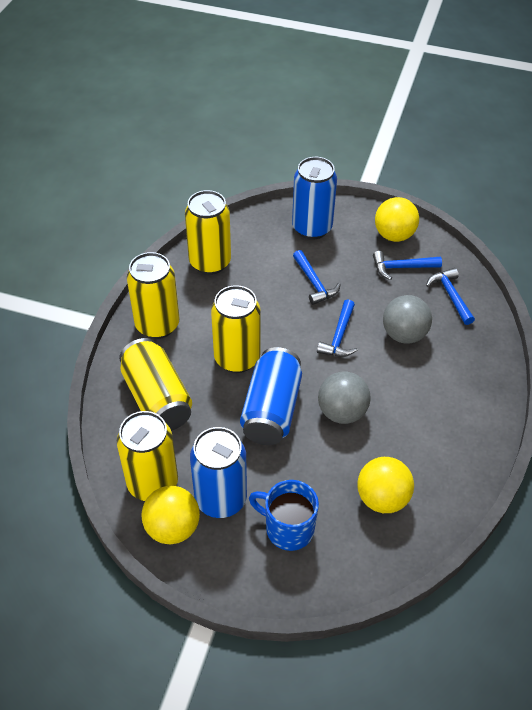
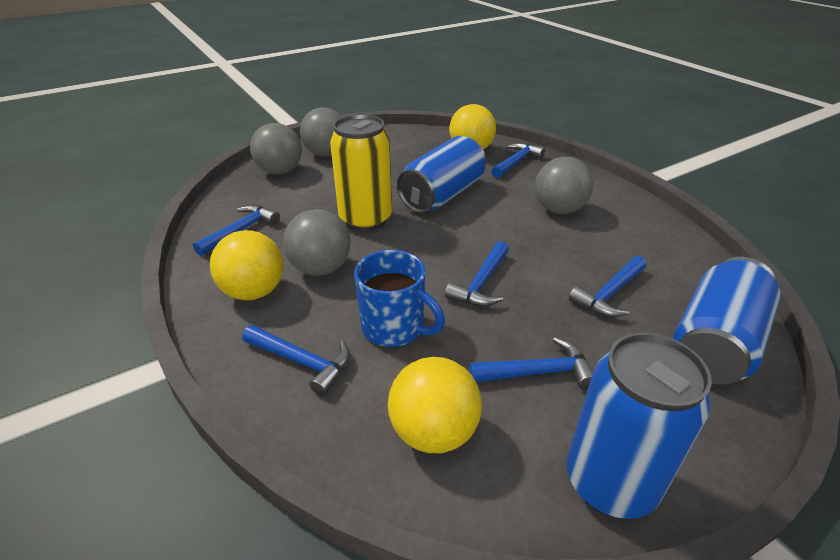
blue hammer: [293,250,341,305] [317,299,358,357] [373,251,442,280] [426,268,475,325] = 4 -> [193,205,280,256] [242,325,350,396] [445,241,509,307] [469,337,593,390] [492,143,545,178] [569,256,647,317] = 6
grey ball: [318,372,371,424] [383,295,432,344] = 2 -> [250,123,302,175] [283,209,351,276] [300,108,342,157] [535,157,593,214] = 4
yellow can: [117,411,178,501] [119,338,192,431] [127,252,179,339] [185,190,231,275] [211,285,261,373] = 5 -> [330,114,392,232] = 1

